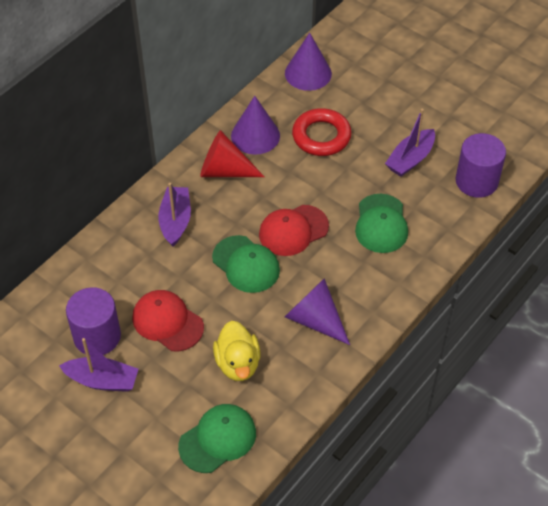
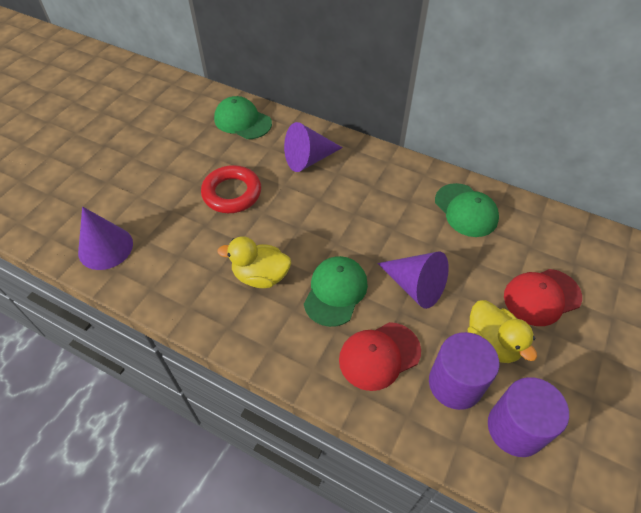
purple boat: [59,338,138,392] [158,183,191,247] [385,109,435,177] = 3 -> none = 0
red cone: [200,130,265,177] = 1 -> none = 0
yellow duck: [213,321,261,381] = 1 -> [217,236,291,288] [468,300,537,363] = 2

